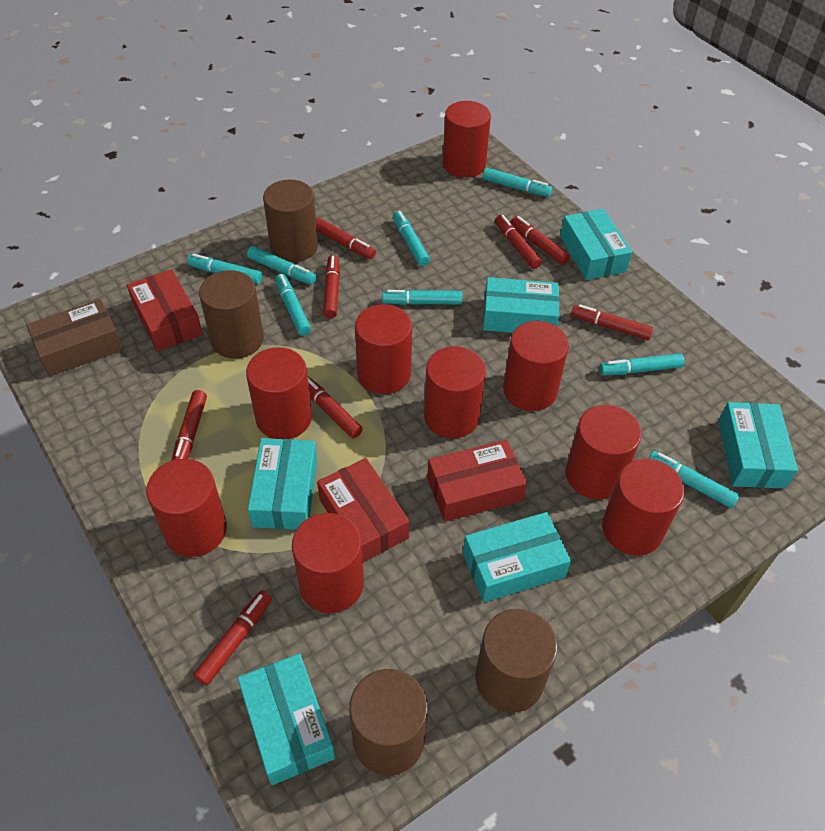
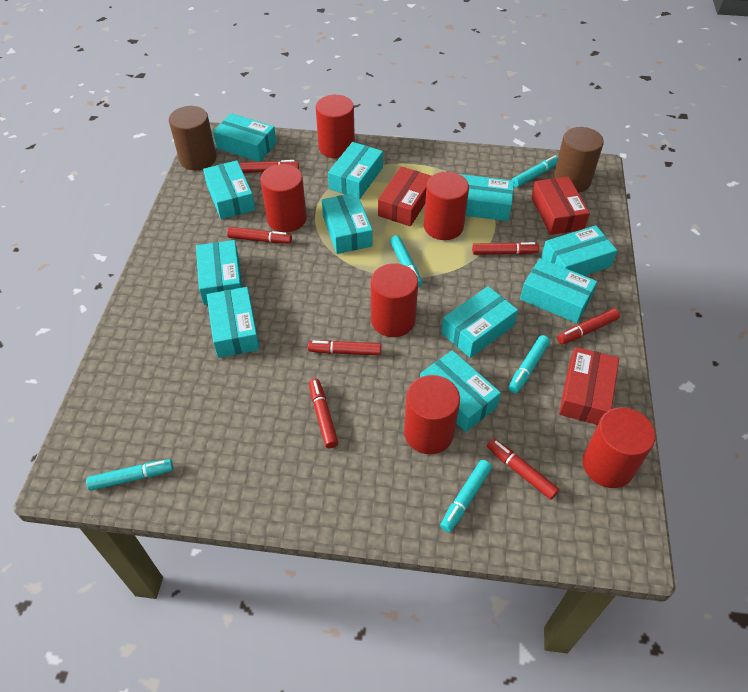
brown box: [26,299,123,377] = 1 -> none = 0
brown cylinder: [199,270,264,359] [263,179,318,262] [349,669,428,776] [475,609,558,713] = 4 -> [169,106,216,170] [553,127,604,193] = 2
red cylinder: [146,459,227,557] [246,347,312,439] [292,513,364,613] [355,304,412,394] [424,346,486,438] [443,101,491,178] [503,321,569,411] [565,405,641,499] [602,458,685,556] = 9 -> [260,164,307,232] [316,95,355,159] [371,263,418,337] [404,375,460,454] [424,172,469,240] [583,407,656,488] = 6
red marker: [171,390,207,461] [193,590,272,686] [308,376,363,438] [316,218,376,259] [323,255,340,319] [495,215,542,269] [511,216,570,265] [571,304,653,340] = 8 -> [227,227,292,244] [239,160,299,173] [308,340,381,356] [309,379,338,448] [472,242,539,255] [487,438,559,500] [557,308,620,345] = 7
turquoise box: [237,653,335,785] [248,438,317,530] [463,512,571,602] [483,277,560,333] [560,209,632,280] [718,402,798,489] = 6 -> [196,240,242,305] [203,160,255,219] [207,287,260,358] [213,113,277,162] [322,193,373,254] [328,142,383,198] [420,350,501,432] [441,286,518,358] [460,174,514,221] [520,258,597,323] [541,225,617,276] = 11
turquoise marker: [187,254,262,284] [247,246,316,285] [275,274,311,336] [382,290,462,305] [393,211,430,266] [483,168,552,197] [599,353,684,375] [648,451,740,508] = 8 -> [86,459,173,491] [390,235,422,287] [440,460,492,532] [509,335,550,393] [512,155,558,187] = 5

